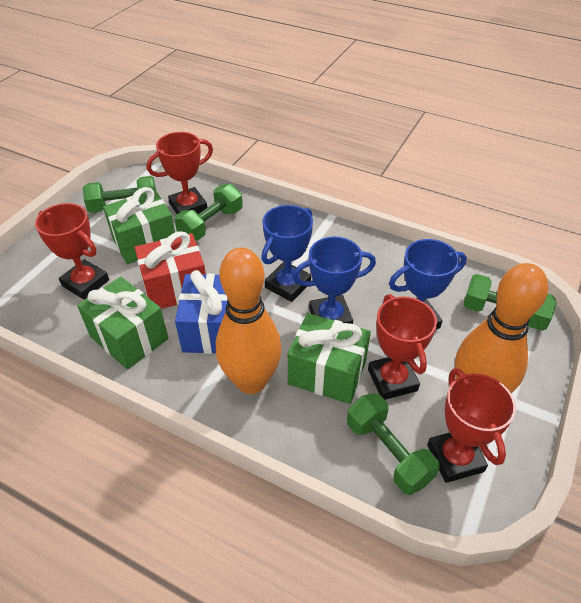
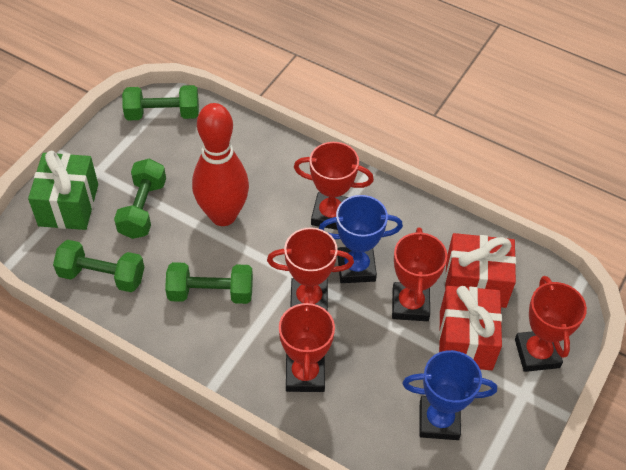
blue gift: [175,270,228,354] = 1 -> none = 0
blue trophy: [261,205,313,302] [292,237,376,324] [389,239,467,330] = 3 -> [319,195,403,283] [402,350,497,440] = 2
green gift: [77,277,169,370] [103,187,175,264] [288,313,371,404] = 3 -> [28,151,98,230] = 1
orange bowling pin: [216,248,282,394] [455,263,548,393] = 2 -> none = 0
red bowling pin: none = 0 -> [192,103,249,226] = 1
red gift: [135,231,206,309] = 1 -> [439,286,502,370] [445,233,516,308] = 2
red trophy: [35,203,109,300] [146,132,213,214] [368,294,437,400] [427,368,516,483] = 4 -> [267,227,354,311] [279,296,335,392] [294,142,374,230] [392,227,447,321] [515,276,587,372] = 5

